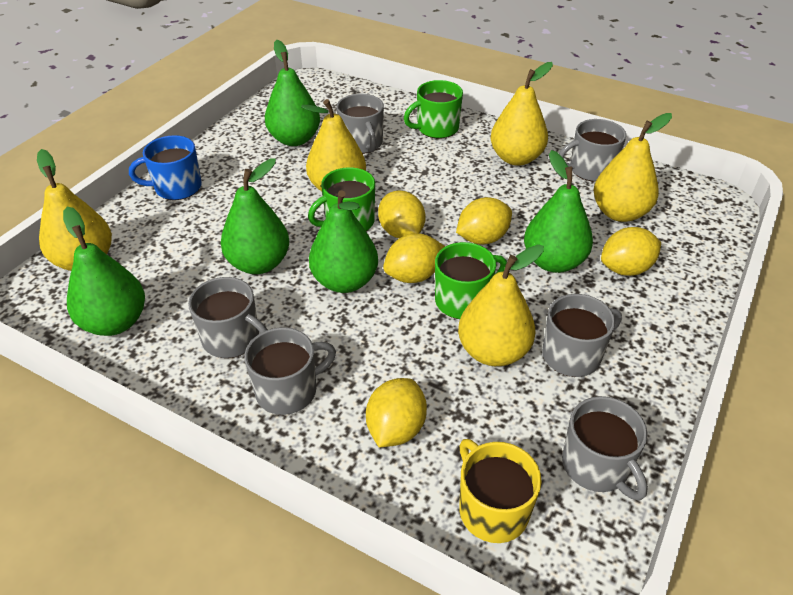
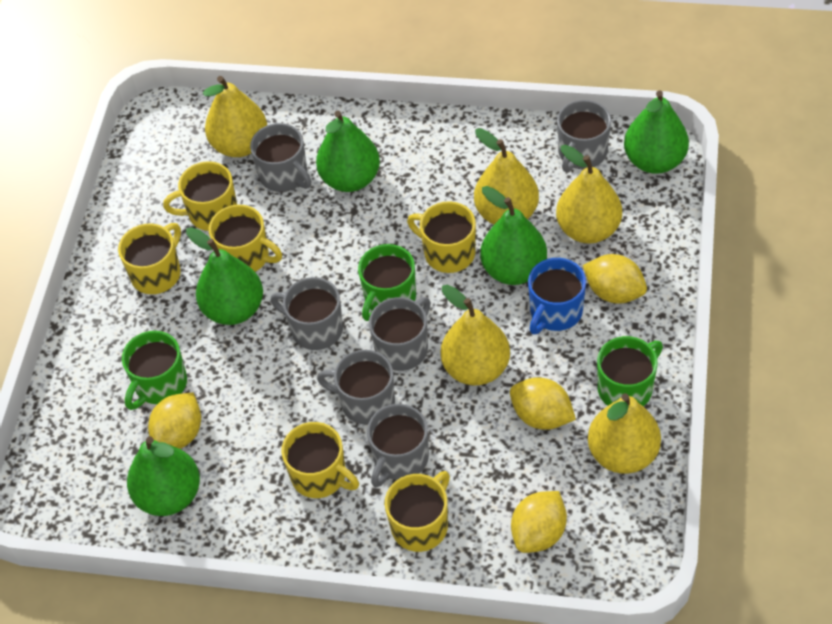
yellow lemon: [366,378,427,447] [378,190,426,238] [383,233,445,283] [456,197,512,244] [601,227,661,276] = 5 -> [148,392,201,449] [510,377,576,430] [511,491,567,553] [583,254,647,304] = 4
yellow mug: [459,439,542,543] = 1 -> [118,223,181,294] [163,161,237,231] [209,205,282,272] [281,422,359,498] [385,471,450,552] [407,201,476,273] = 6

